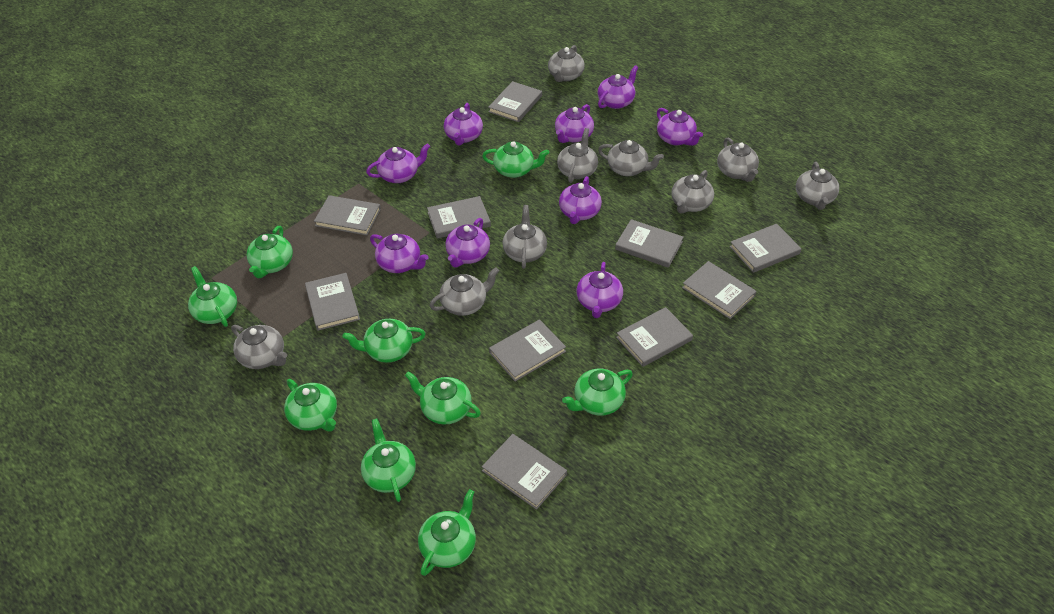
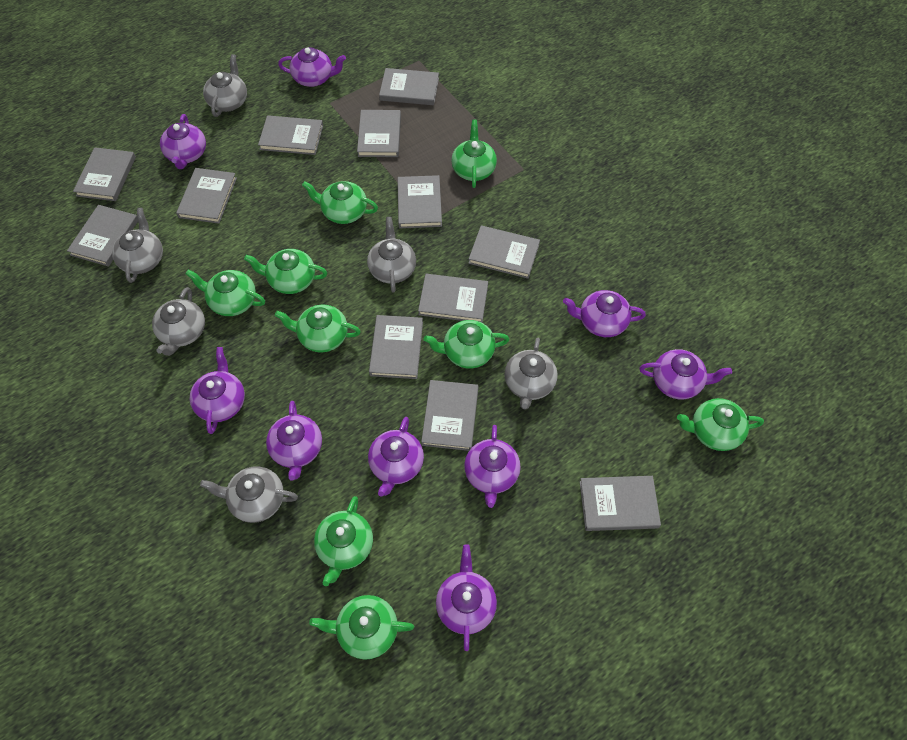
grey book: [305,273,360,331] [314,195,381,236] [427,196,491,239] [482,434,567,510] [488,81,542,122] [489,319,566,382] [615,219,683,268] [616,307,693,367] [682,261,757,319] [729,224,802,273] = 10 -> [67,205,138,267] [73,147,136,201] [176,168,237,224] [258,115,323,155] [357,110,401,157] [369,315,423,379] [379,68,439,105] [397,175,442,228] [418,274,488,323] [421,380,479,451] [468,225,540,279] [580,476,661,531] = 12
grey teapot: [231,325,287,369] [430,267,499,316] [503,205,547,269] [548,45,584,82] [557,128,598,183] [598,140,664,176] [671,170,714,214] [717,137,759,182] [796,162,839,210] = 9 -> [112,208,163,283] [152,287,205,356] [200,466,298,523] [203,54,247,117] [367,217,416,292] [505,338,558,410] = 6

